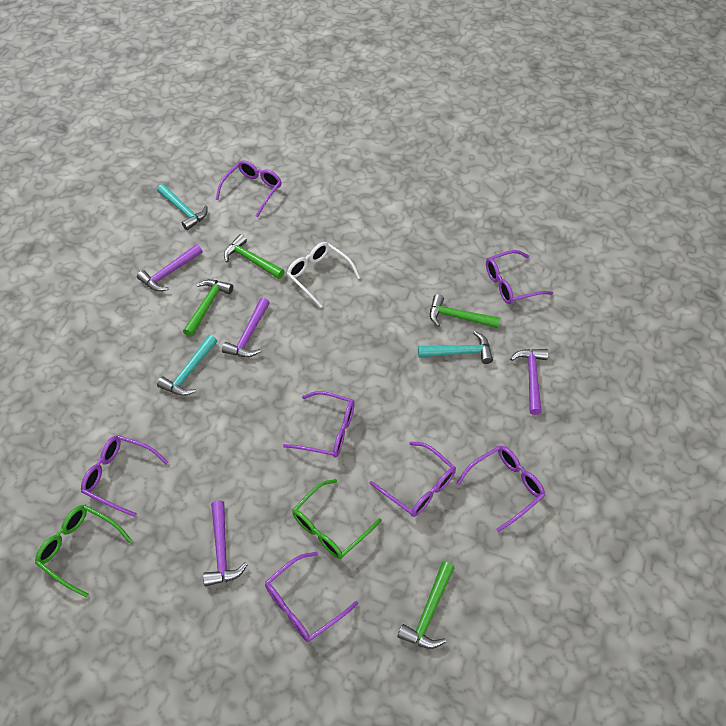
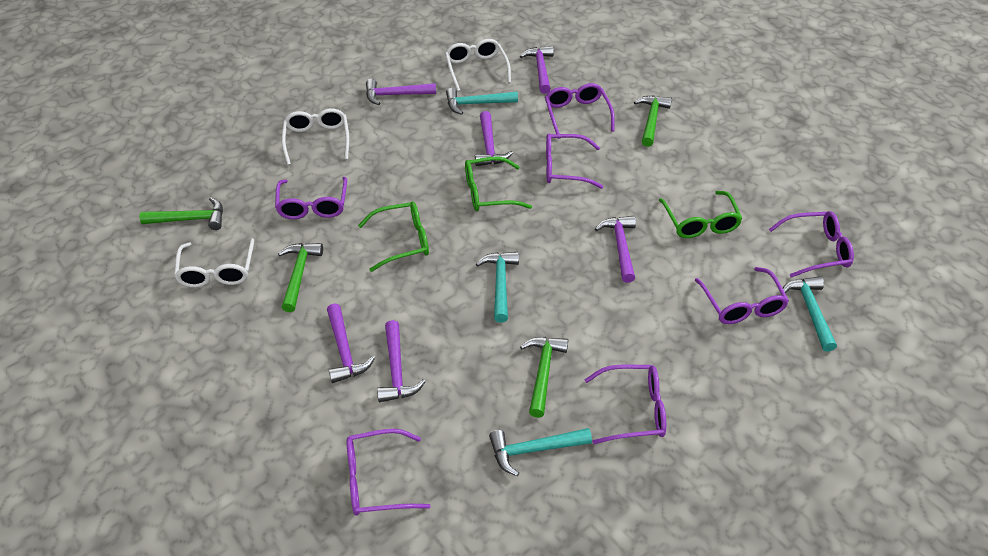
green glasses: [35,505,132,598] [293,479,382,559] = 2 -> [358,202,429,272] [465,157,532,211] [659,191,743,238] = 3
purple hammer: [137,244,202,291] [203,501,248,586] [222,298,270,357] [510,349,548,415] = 4 -> [327,303,375,383] [366,79,436,105] [377,320,426,402] [475,111,513,166] [520,46,554,94] [595,216,636,283] = 6
turquoise hammer: [157,184,208,230] [157,335,217,396] [418,331,493,364] = 3 -> [446,88,518,115] [476,252,519,323] [489,428,592,476] [783,276,837,352] = 4
white glasses: [287,242,360,308] = 1 -> [174,238,254,288] [282,109,349,165] [445,39,511,91] = 3

